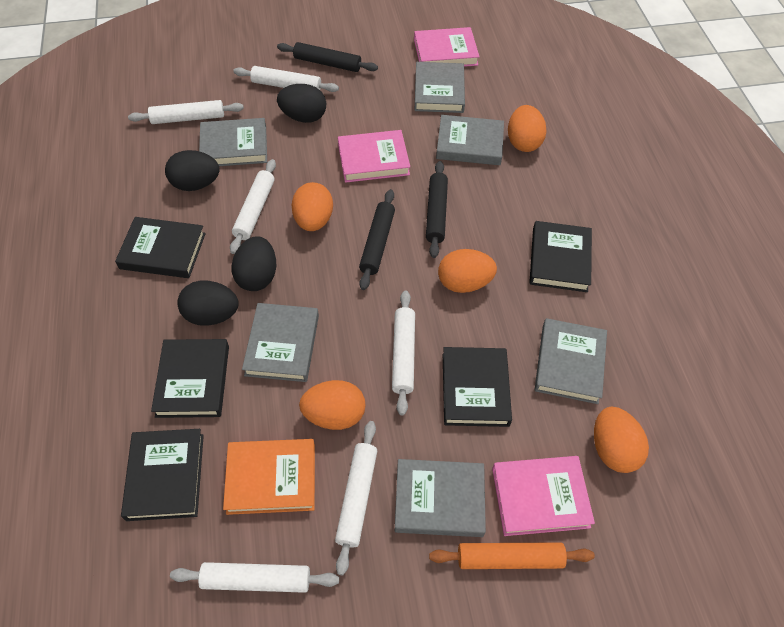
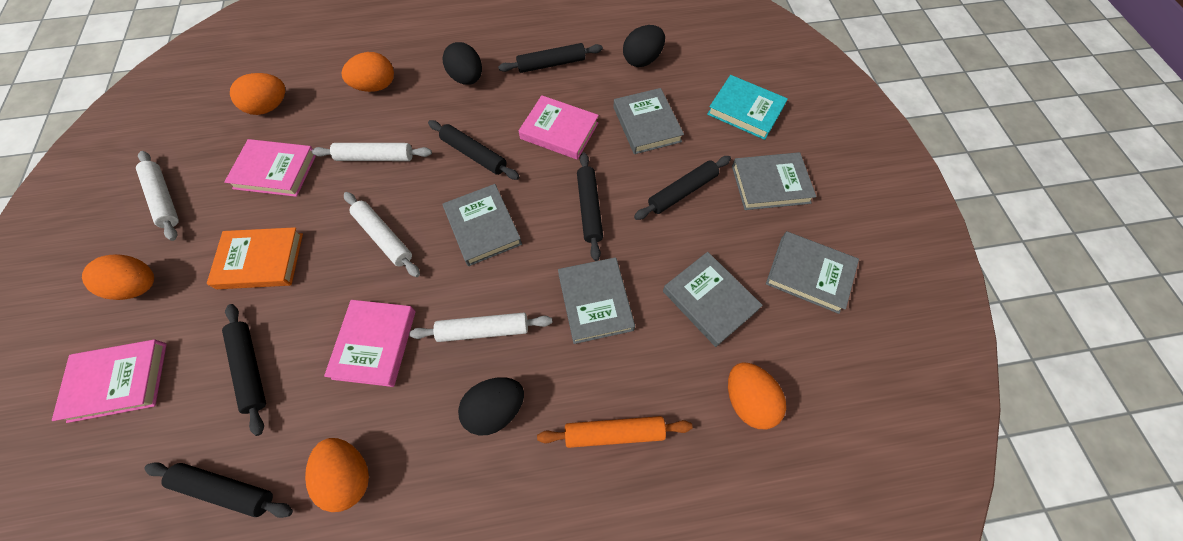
black book: [115,217,206,278] [121,429,204,521] [151,339,229,418] [443,347,512,427] [529,221,592,292] = 5 -> none = 0
black egg: [165,150,220,191] [177,281,239,326] [231,236,276,291] [277,84,326,123] = 4 -> [442,42,482,85] [458,377,524,436] [623,25,665,67] = 3
black rolling pin: [277,42,378,72] [359,189,395,290] [426,161,448,258] = 3 -> [144,462,293,518] [222,304,266,436] [428,120,519,180] [498,43,603,73] [577,152,603,261] [634,156,731,220] = 6
pink book: [338,130,410,183] [414,27,480,67] [492,456,595,536] = 3 -> [52,340,167,423] [224,139,316,197] [324,300,416,387] [519,95,599,160] = 4
turquoise book: none = 0 -> [707,75,788,140] = 1
white rolling pin: [128,100,244,124] [170,562,339,593] [230,159,276,254] [233,66,339,92] [335,421,377,575] [392,290,415,415] = 6 -> [136,151,179,241] [311,143,432,161] [344,192,420,277] [409,312,552,342] = 4

